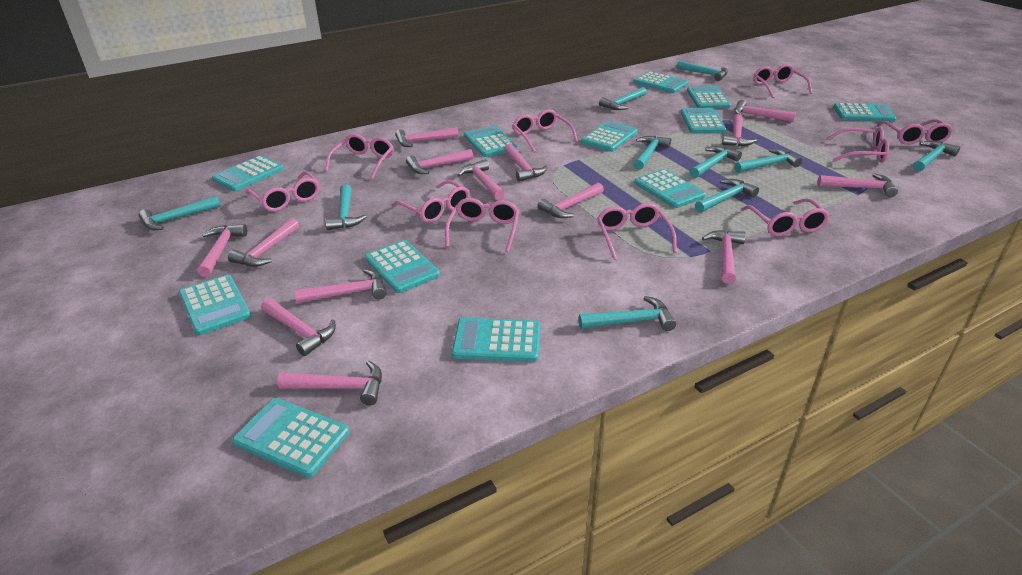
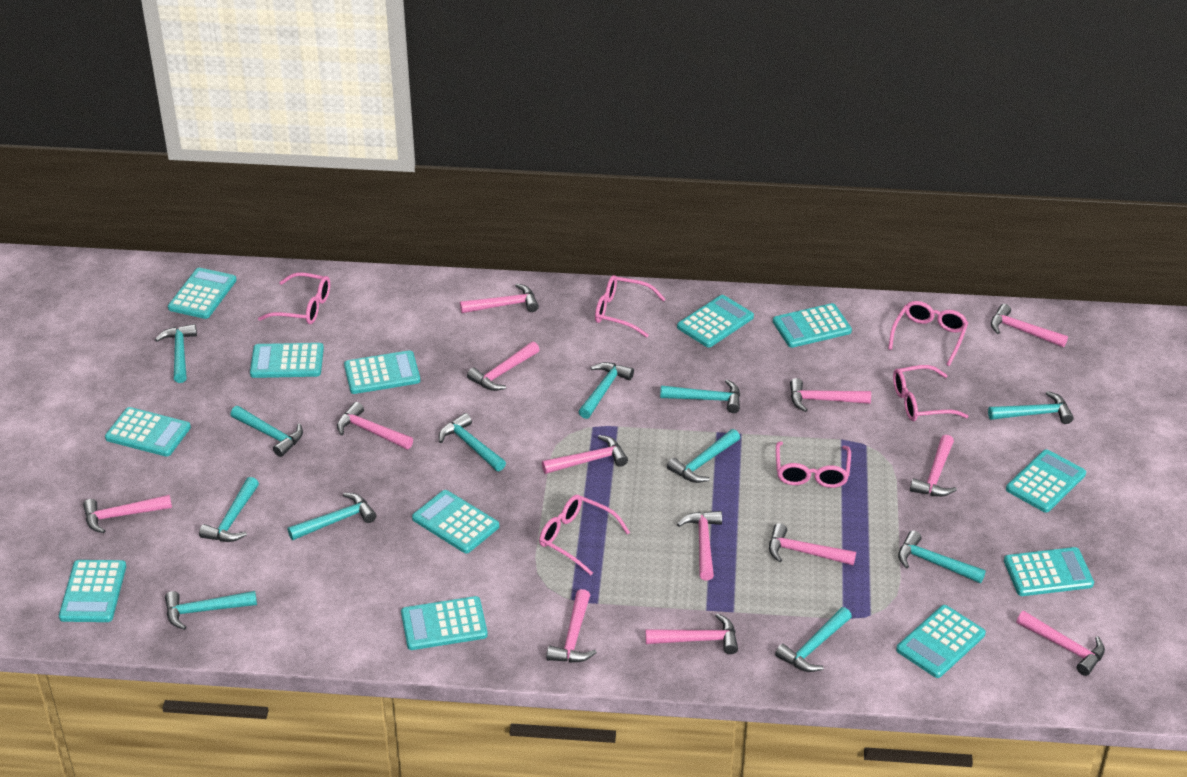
pink glasses: [247,171,320,212] [325,134,394,179] [392,180,470,223] [445,198,519,252] [512,109,578,153] [597,203,677,260] [742,198,830,236] [753,64,812,98] [827,127,889,163] [876,119,953,145] = 10 -> [258,272,330,324] [539,495,630,575] [595,275,666,338] [776,441,851,488] [888,301,968,366] [893,365,968,421] = 6
pink hammer: [197,224,247,277] [228,218,299,267] [261,298,336,356] [278,361,382,405] [295,269,386,303] [395,127,459,147] [406,149,474,174] [458,160,505,200] [504,144,548,182] [537,182,604,218] [702,230,746,284] [722,114,757,146] [735,100,796,122] [818,173,898,197] = 14 -> [83,495,172,533] [337,402,413,449] [460,284,539,313] [467,341,540,391] [542,435,628,474] [546,589,597,663] [645,613,738,654] [677,511,722,580] [769,523,856,565] [790,378,871,412] [910,435,957,497] [991,304,1068,347] [1016,611,1105,676] = 13
turquoise hammer: [139,196,221,230] [325,184,367,230] [579,296,676,331] [599,87,647,110] [634,136,671,170] [677,61,728,81] [690,146,742,178] [695,179,759,213] [735,149,802,173] [913,141,960,172] = 10 -> [155,324,197,383] [165,591,257,630] [199,477,259,542] [231,406,303,457] [287,493,377,540] [439,413,506,471] [579,362,634,419] [660,380,740,413] [667,429,740,483] [775,607,852,672] [898,530,986,583] [988,391,1074,424] = 12

